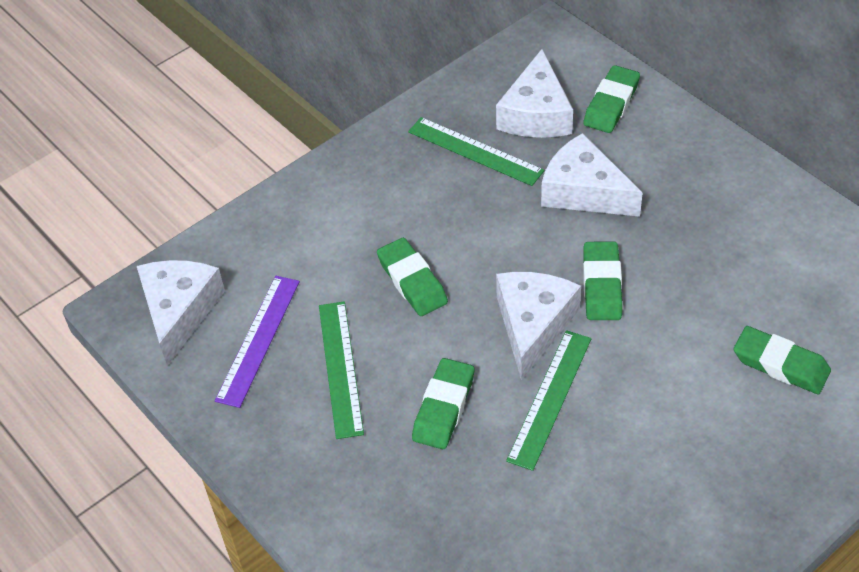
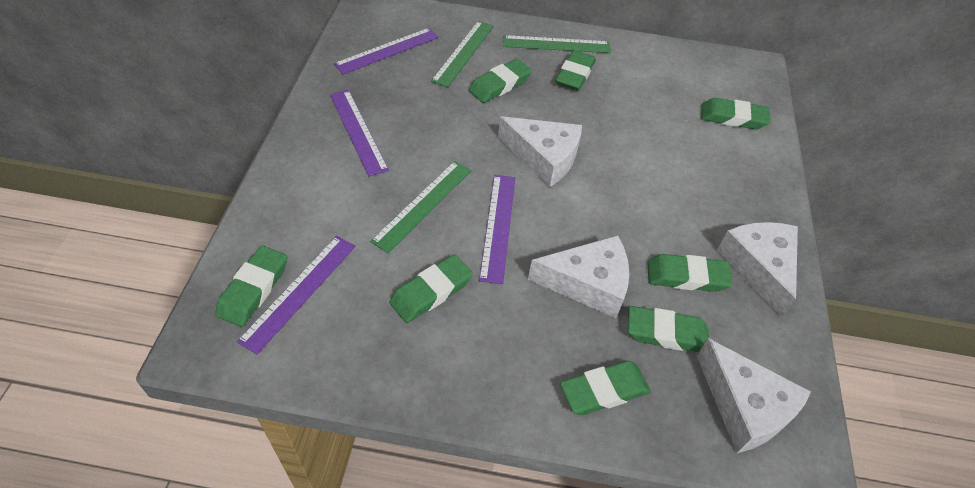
green eraser: [377,238,448,316] [412,358,474,450] [583,65,640,133] [583,241,622,320] [733,326,831,394] = 5 -> [215,246,287,327] [389,254,473,323] [469,59,532,103] [555,50,596,91] [560,361,651,415] [628,306,709,352] [647,254,733,292] [701,98,771,129] = 8
purple ruler: [215,276,300,408] = 1 -> [237,236,355,354] [330,90,389,176] [334,28,439,74] [479,175,515,284] = 4

